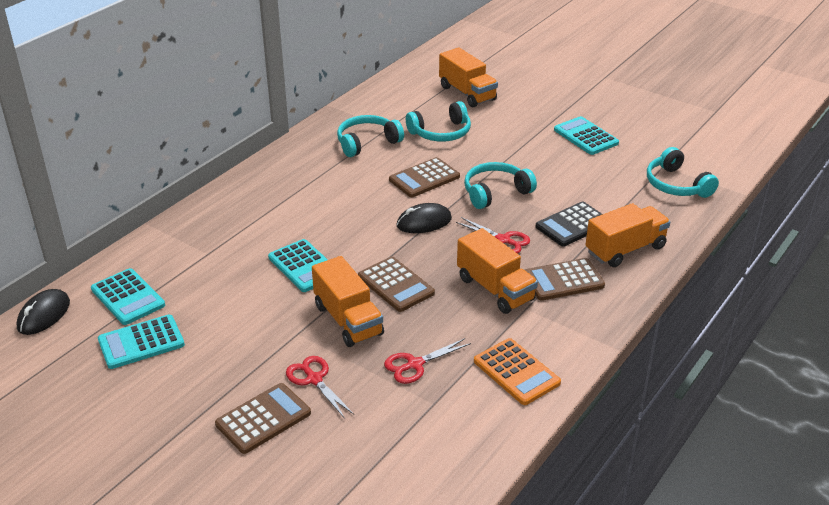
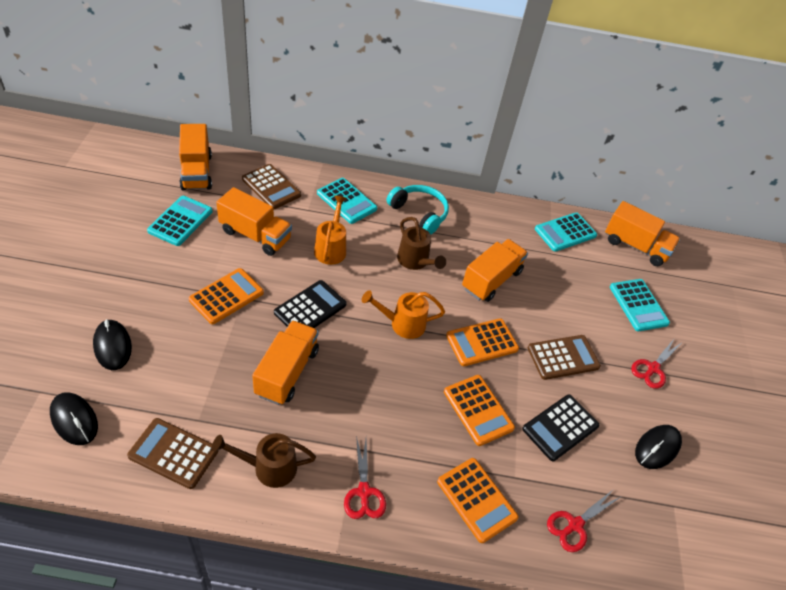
black calculator: [535,201,602,247] = 1 -> [274,280,347,328] [522,394,599,461] = 2
black mouse: [17,289,70,335] [396,203,452,233] = 2 -> [50,392,98,445] [93,319,132,370] [635,425,682,469] = 3
brown calculator: [215,383,311,454] [358,257,435,312] [389,157,460,197] [525,258,605,301] = 4 -> [127,418,219,489] [242,164,301,209] [528,335,601,380] = 3
brown watering can: none = 0 -> [212,433,316,488] [397,217,446,270] = 2
orange calculator: [474,338,561,405] = 1 -> [189,268,264,324] [437,458,519,543] [444,375,515,446] [446,318,519,366] = 4
orange truck: [312,256,384,347] [439,47,498,107] [457,228,538,314] [585,203,670,267] = 4 -> [179,124,212,190] [216,187,292,256] [252,320,319,405] [462,239,528,302] [605,201,680,266] = 5
orange watering can: none = 0 -> [314,196,347,265] [362,290,445,339] = 2
turquoise headphones: [337,115,404,157] [406,101,471,142] [464,162,537,209] [647,147,719,198] = 4 -> [387,185,449,235] = 1

